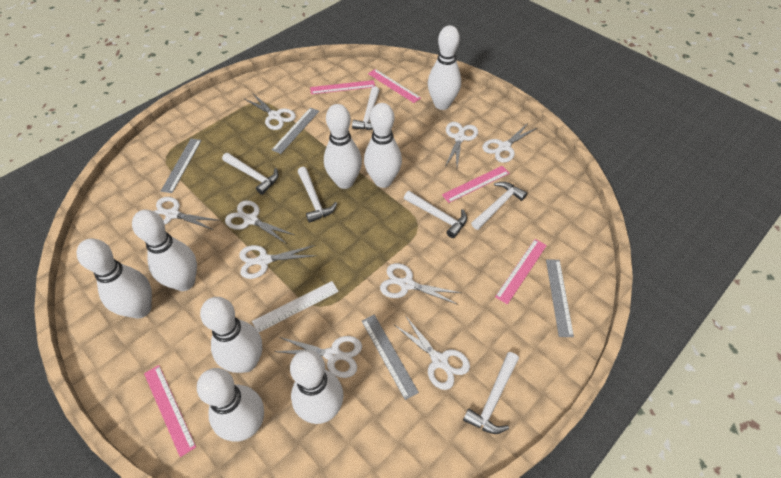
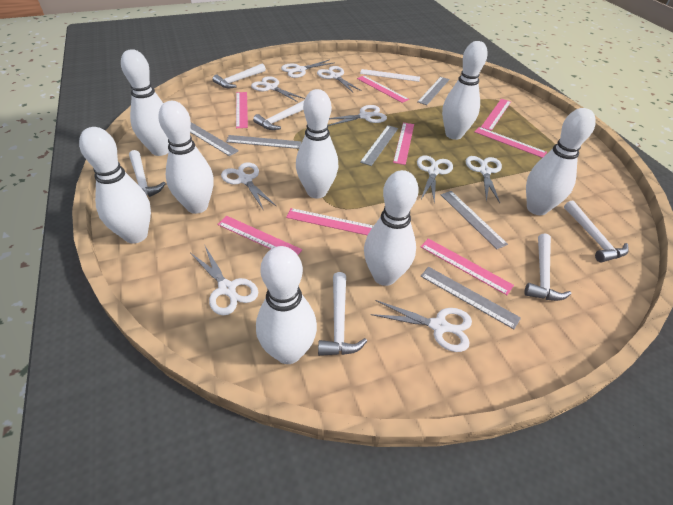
grey ruler: [161,139,202,193] [272,108,319,154] [362,315,419,400] [546,259,574,337] = 4 -> [190,122,239,156] [226,135,302,149] [360,125,398,166] [418,77,450,105] [421,267,521,329] [441,191,508,249] = 6
pink ruler: [144,365,196,457] [310,80,375,94] [368,69,421,103] [442,166,510,203] [495,239,547,304] = 5 -> [217,216,302,255] [236,92,248,128] [286,208,373,235] [357,76,409,103] [393,123,414,165] [420,238,514,295] [475,127,547,158] [481,99,511,131] = 8

